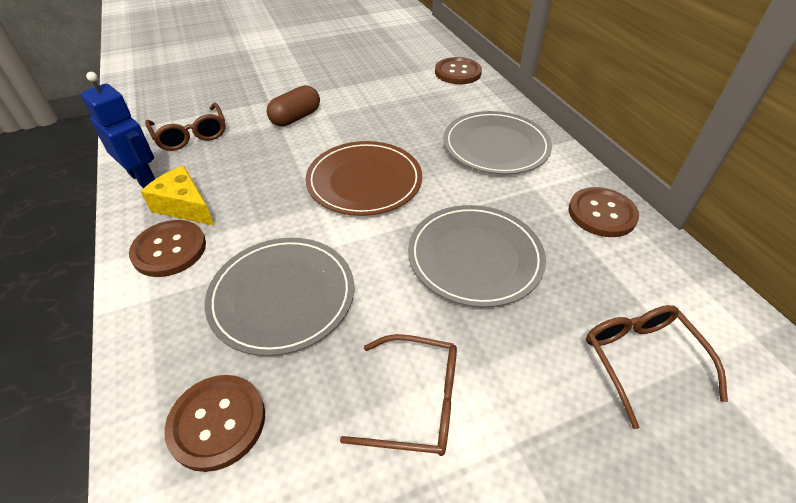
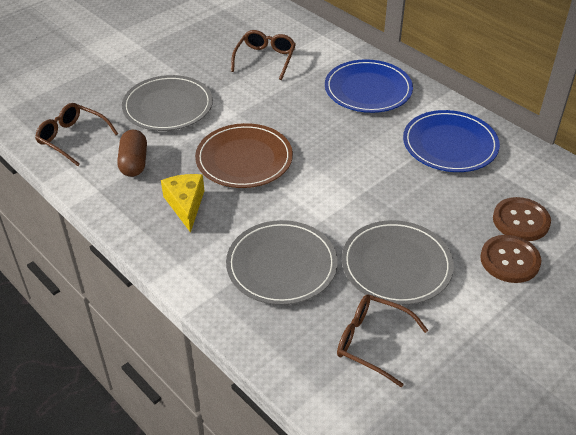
blue plate: none = 0 -> [325,59,413,113] [403,110,500,172] = 2
blue robot: [80,72,155,188] = 1 -> none = 0
brown button: [129,220,206,277] [164,375,265,472] [435,57,482,84] [569,187,639,237] = 4 -> [480,235,541,283] [493,197,551,241] = 2

